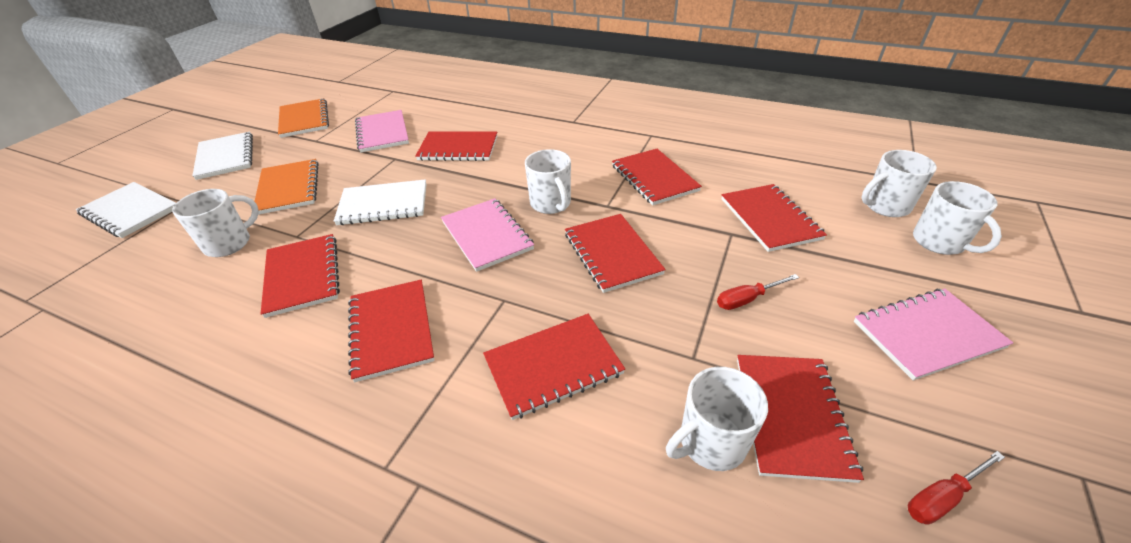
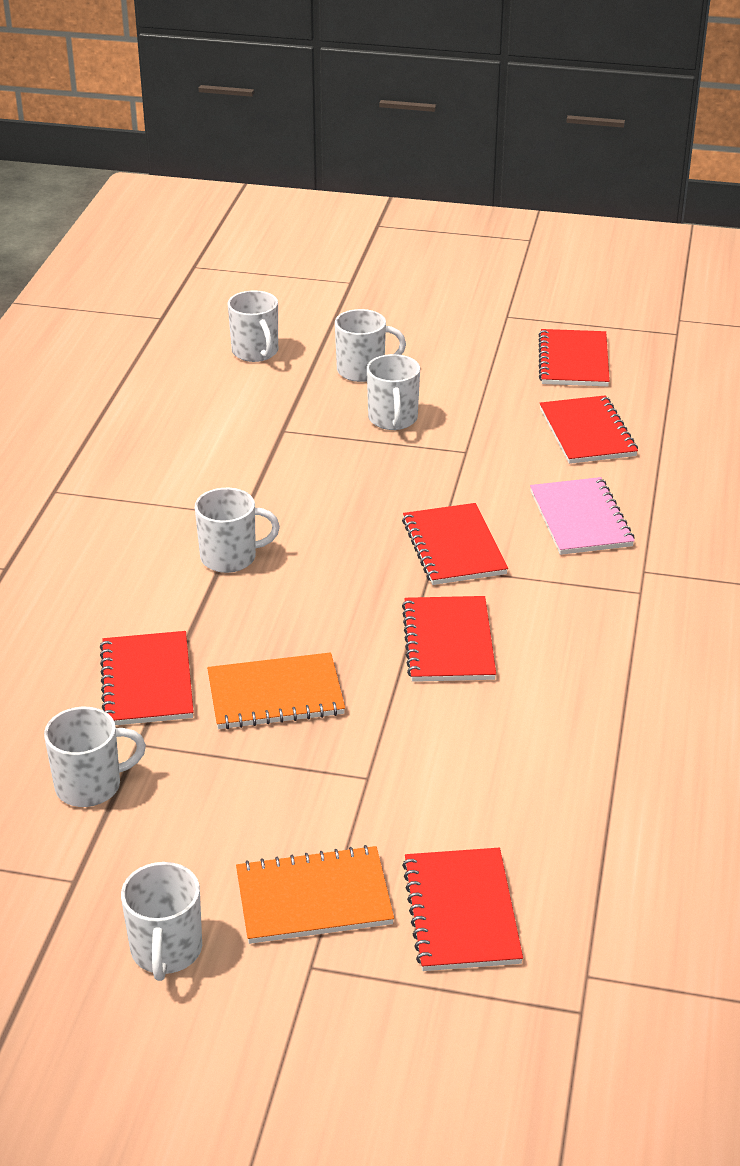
pink notebook: [355,110,409,152] [441,198,534,272] [854,288,1013,381] = 3 -> [530,477,635,555] = 1
red notebook: [261,234,340,318] [348,280,435,382] [415,132,497,161] [483,314,625,420] [565,214,666,293] [612,149,702,205] [722,184,827,252] [737,355,864,483] = 8 -> [100,631,194,725] [402,503,508,585] [402,596,496,682] [402,848,523,971] [538,329,610,386] [540,395,638,464] = 6
red screwdriver: [717,274,799,310] [908,451,1005,525] = 2 -> none = 0
white mug: [172,189,259,257] [525,149,571,214] [666,367,768,471] [862,150,937,217] [913,181,1002,255] = 5 -> [44,707,146,807] [121,862,202,981] [195,488,280,573] [228,290,278,362] [335,309,406,382] [367,354,420,430] = 6
white notebook: [76,182,176,238] [192,132,253,180] [334,179,426,225] = 3 -> none = 0

